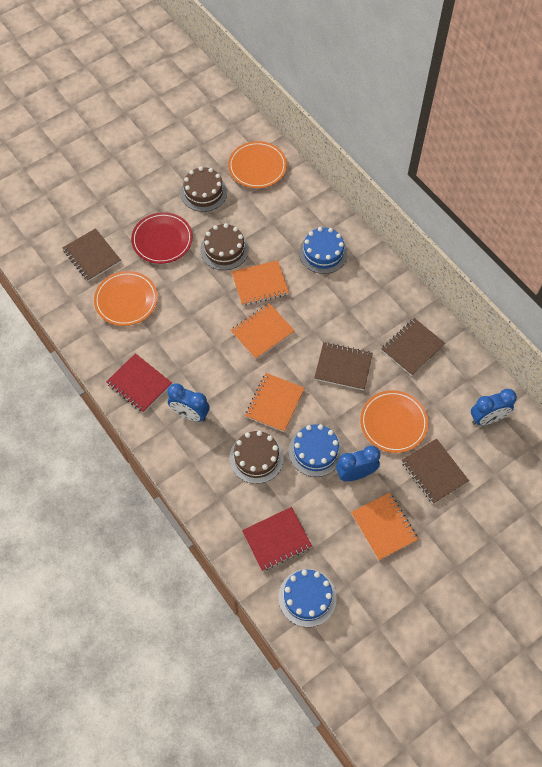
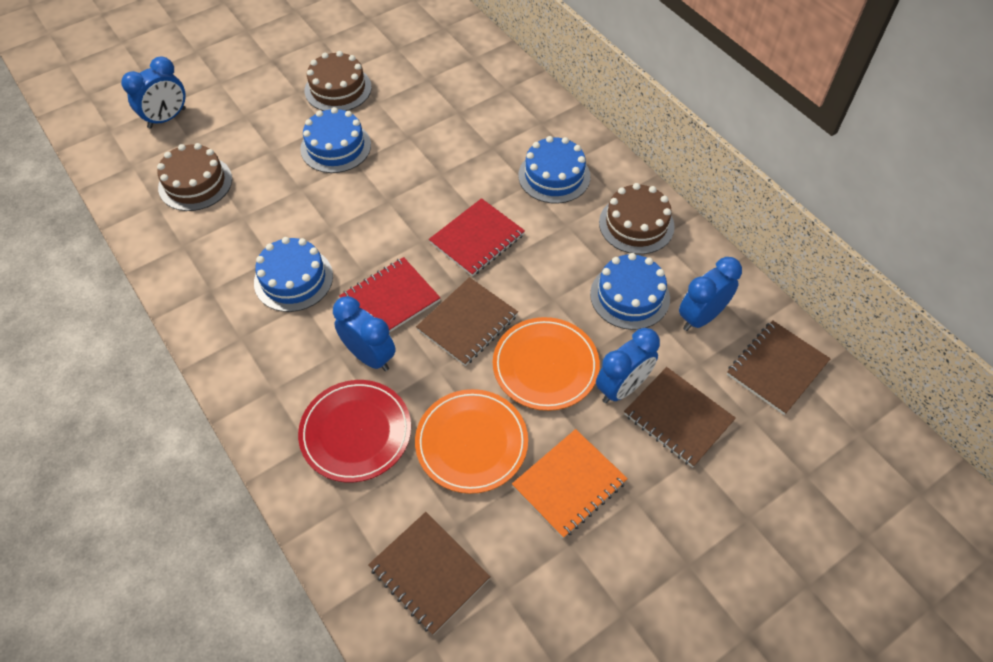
blue cake: [279,569,337,627] [289,424,343,477] [299,227,348,274] = 3 -> [254,237,333,312] [300,107,371,173] [518,136,590,204] [590,253,670,330] = 4
blue clock: [167,383,210,422] [336,446,380,481] [471,389,517,425] = 3 -> [121,56,186,129] [333,296,396,371] [596,328,660,403] [679,257,742,331] = 4
orange notebook: [231,303,295,359] [232,260,289,306] [245,373,304,432] [351,492,418,560] = 4 -> [512,429,628,539] = 1
orange plate: [94,271,158,326] [228,141,287,188] [360,390,428,453] = 3 -> [415,389,528,494] [493,317,600,411] = 2

